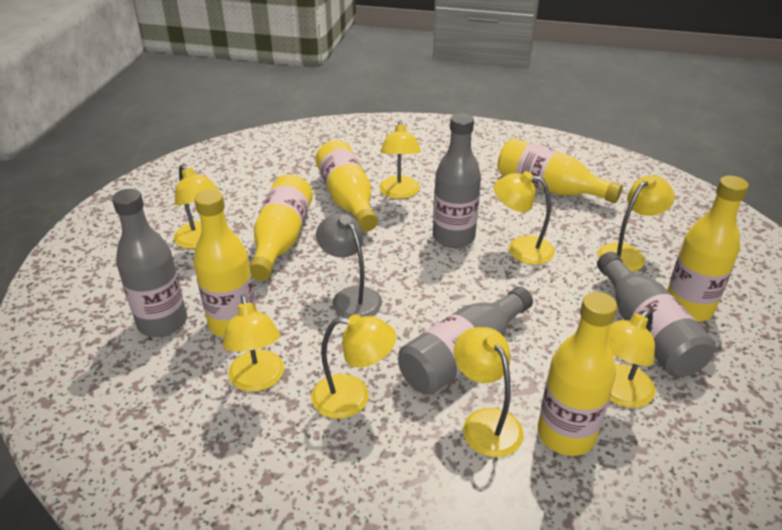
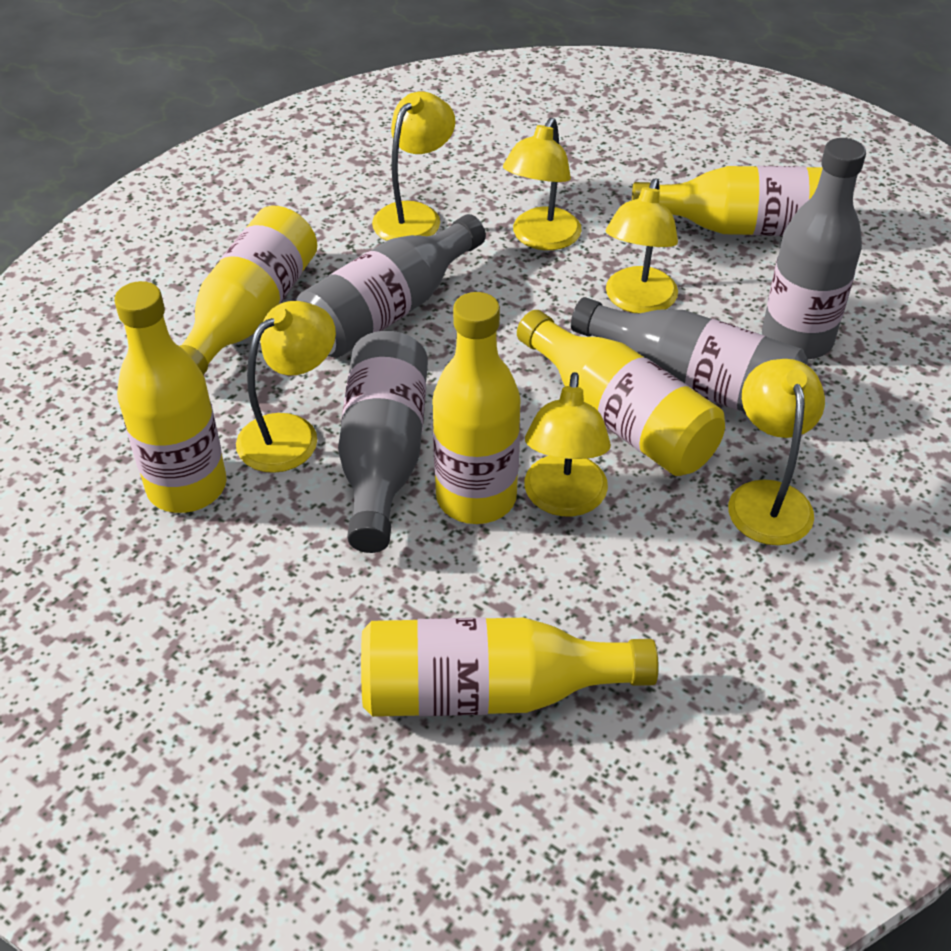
grey lamp: [316,213,382,319] = 1 -> none = 0
yellow lamp: [174,164,219,249] [223,295,284,392] [311,314,396,419] [379,120,421,199] [454,327,524,457] [494,171,555,265] [598,175,675,272] [607,309,655,408] = 8 -> [236,301,336,473] [372,91,456,241] [503,118,581,250] [524,372,611,516] [606,178,678,313] [728,359,825,545] = 6

